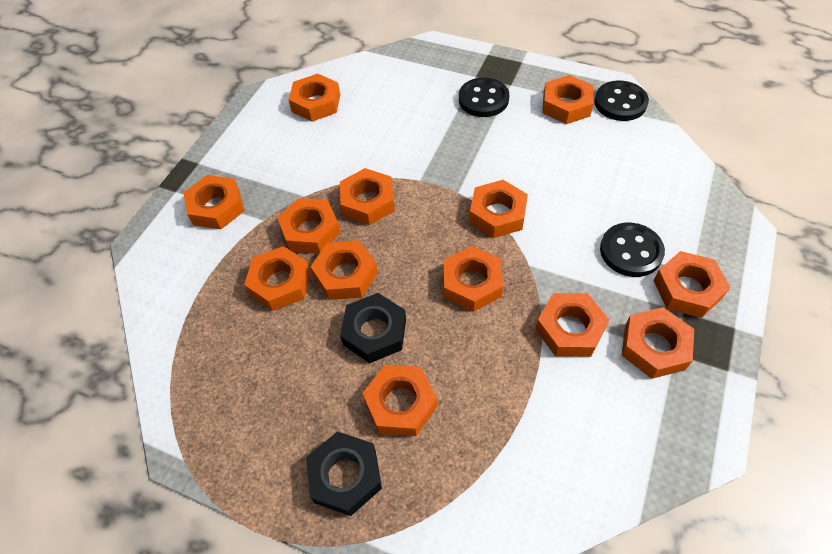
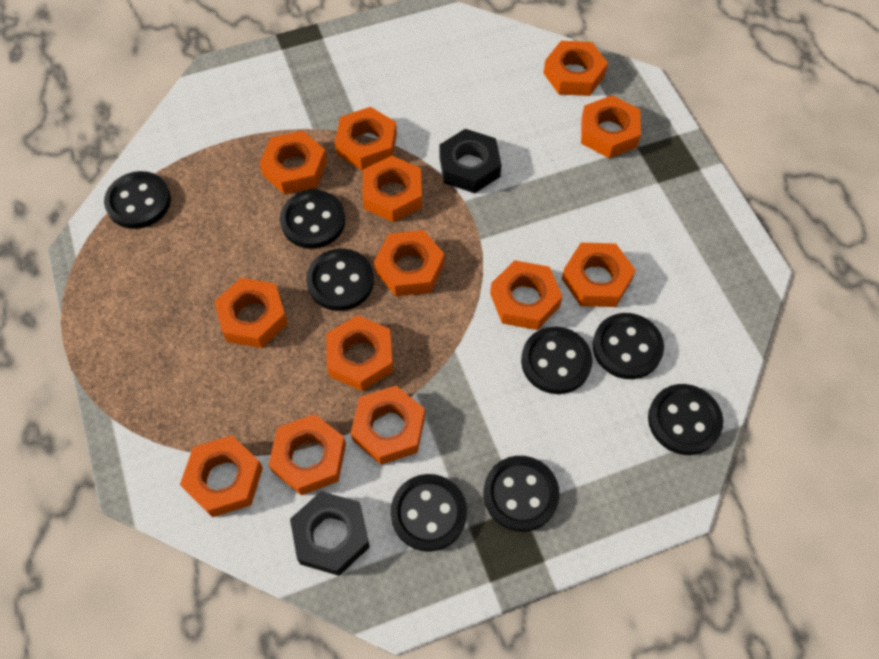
black button: [459,78,509,117] [594,81,649,121] [600,223,665,277] = 3 -> [104,171,171,229] [280,190,345,249] [306,249,374,311] [391,474,467,552] [484,456,560,532] [521,327,592,394] [593,313,664,379] [648,384,723,455] = 8

